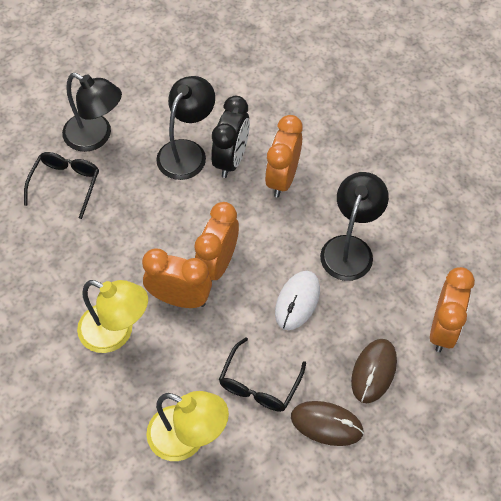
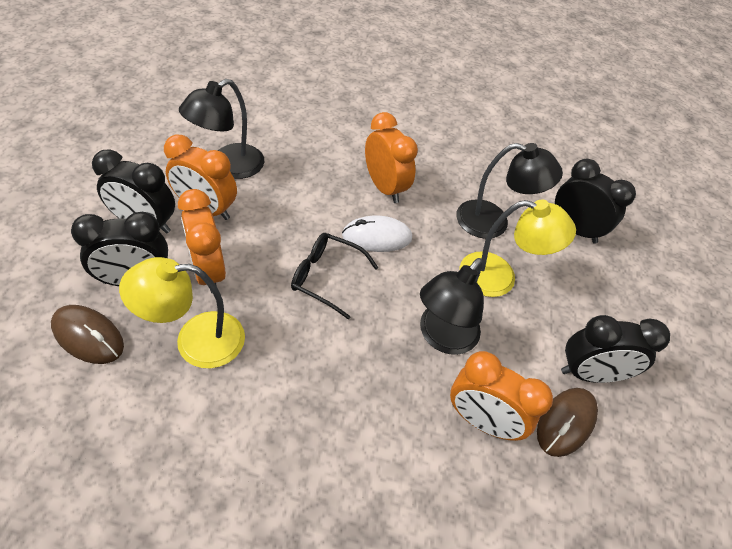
black clock: [211,96,250,178] = 1 -> [71,212,168,286] [92,149,175,234] [555,159,636,244] [561,315,670,383] = 4
black glasses: [24,152,99,219] [219,338,306,412] = 2 -> [291,233,379,320] = 1

